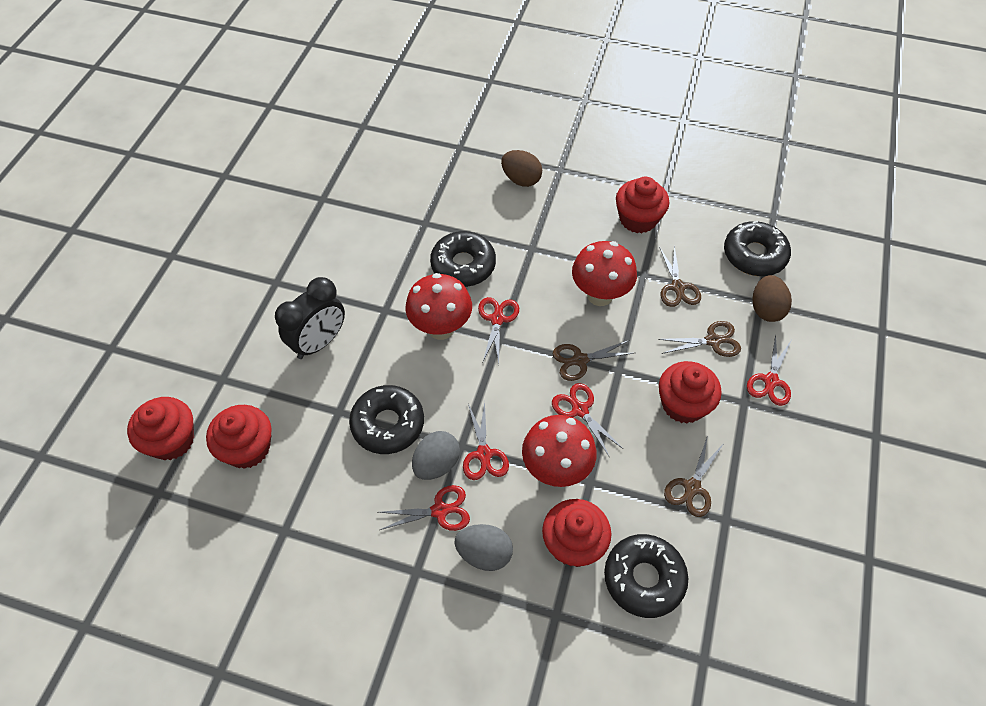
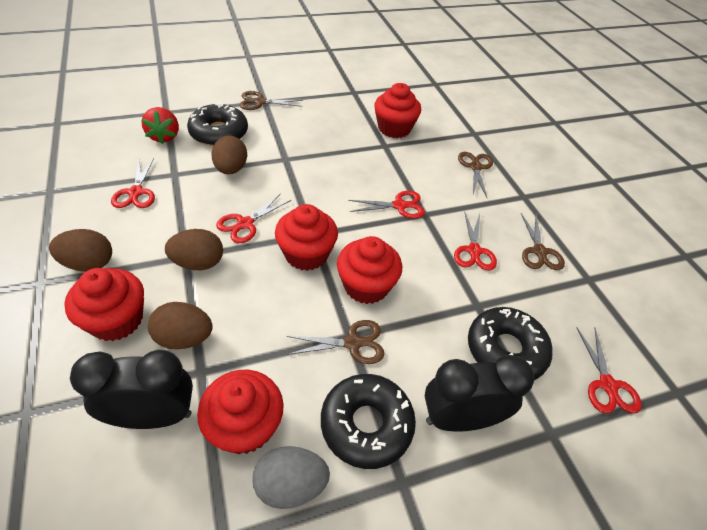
black clock: [275,277,345,359] = 1 -> [70,350,193,429] [425,355,534,432] = 2
black donut: [349,385,424,454] [430,231,496,287] [604,534,688,618] [724,221,791,276] = 4 -> [187,103,248,146] [321,374,416,469] [468,307,553,380] = 3
brown egg: [501,150,542,187] [753,275,792,322] = 2 -> [49,229,112,272] [148,302,213,349] [165,229,223,270] [212,136,247,174] = 4
grey egg: [412,431,460,480] [454,524,513,571] = 2 -> [253,446,330,509] = 1
red mushroom: [405,273,472,340] [522,415,597,487] [572,241,637,306] = 3 -> none = 0
red strawberry: none = 0 -> [141,107,179,144] = 1

